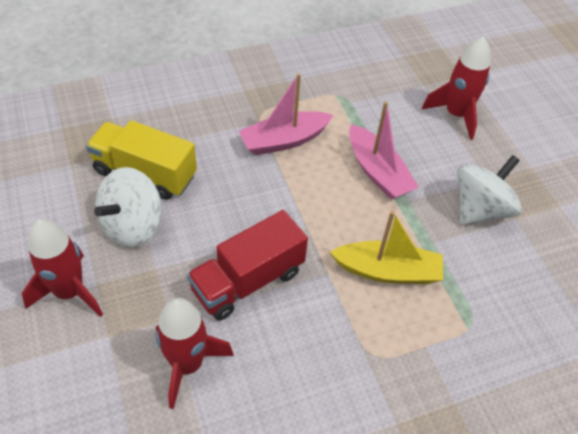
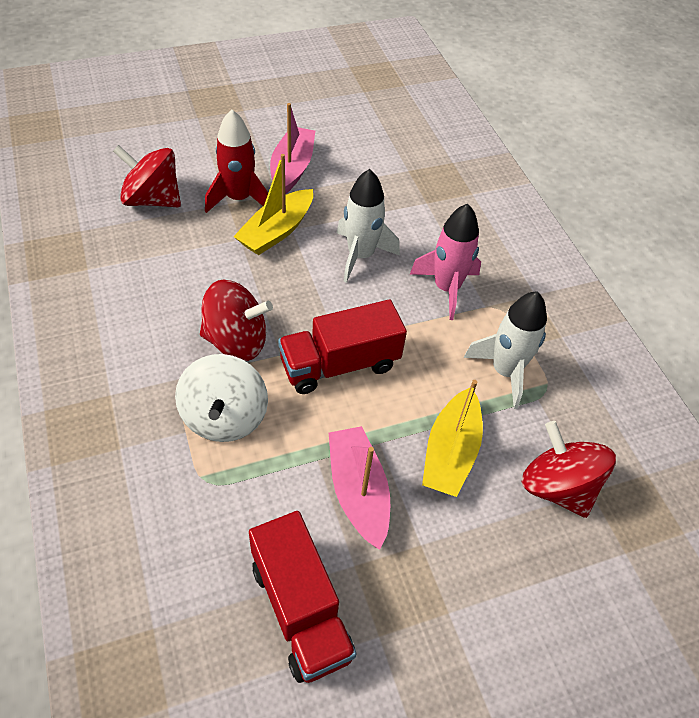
pink rocket: none = 0 -> [410,204,481,320] = 1
red rocket: [22,219,103,317] [156,298,234,409] [422,36,491,140] = 3 -> [205,109,268,213] = 1
red spinning top: none = 0 -> [113,145,181,207] [200,280,273,361] [522,421,616,518] = 3
red truck: [187,210,308,321] = 1 -> [249,511,356,683] [278,300,407,394] = 2
white rocket: none = 0 -> [337,169,400,283] [464,291,547,409] = 2
white spinning top: [94,167,162,247] [457,155,522,225] = 2 -> [175,354,268,442] = 1
yellow boat: [330,211,443,284] = 1 -> [233,154,313,255] [422,380,483,497] = 2
yellow truck: [86,120,197,200] = 1 -> none = 0

